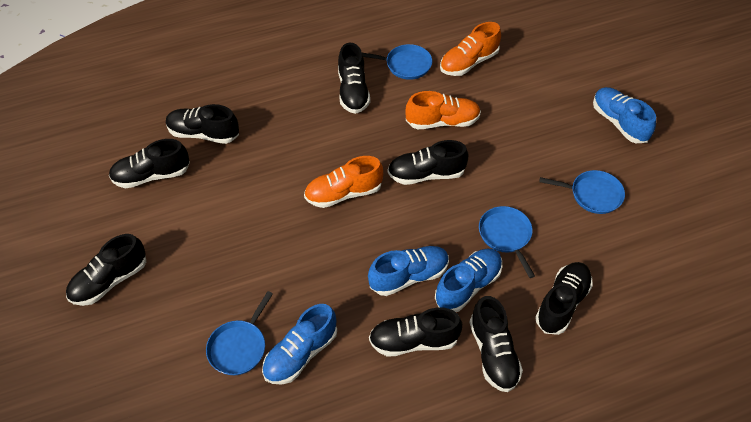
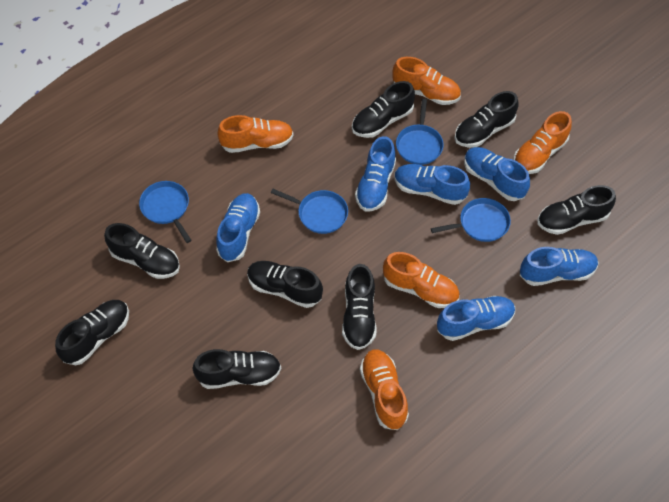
blue shoe: [262,304,337,384] [368,246,449,296] [435,249,502,312] [593,87,656,143] = 4 -> [216,193,260,262] [355,136,396,212] [394,164,470,205] [437,296,515,341] [464,147,530,201] [520,247,598,286] = 6
orange shoe: [304,156,383,208] [405,91,481,129] [440,22,501,76] = 3 -> [217,115,294,153] [360,349,409,430] [383,252,460,308] [392,57,461,105] [513,111,572,174] = 5

